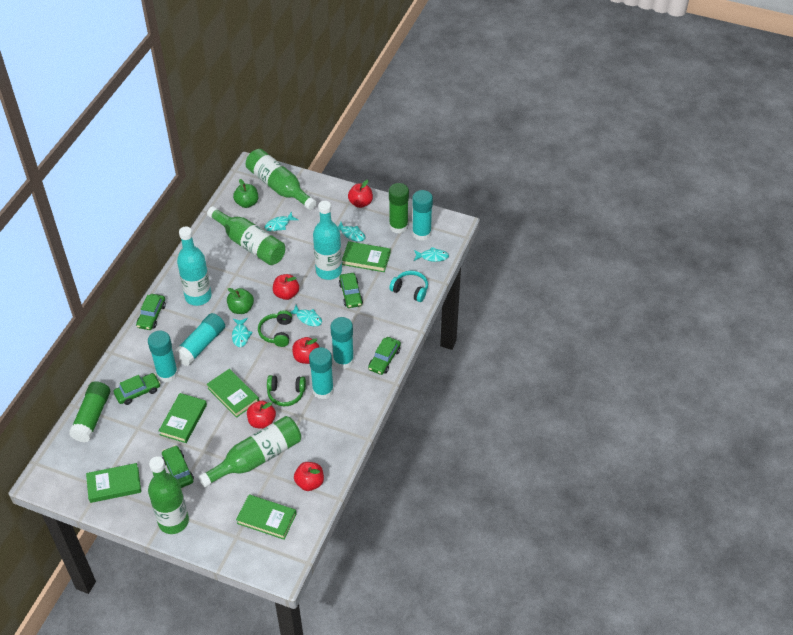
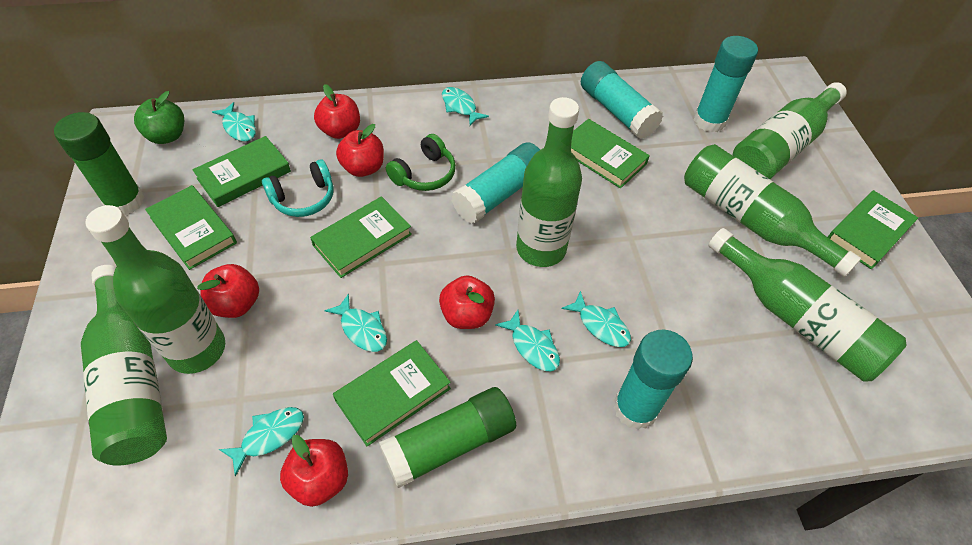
green apple: [227,288,254,314] [233,179,258,208] = 2 -> [134,91,184,144] = 1
green book: [86,463,141,503] [159,393,207,443] [207,369,259,418] [236,494,296,540] [342,241,391,272] = 5 -> [145,185,237,270] [192,136,291,207] [310,196,412,278] [333,340,451,446] [571,119,650,189] [828,190,918,269] = 6
green bottle: [148,456,189,534] [198,416,301,488] [207,206,285,265] [246,149,317,210] = 4 -> [81,265,167,466] [85,205,225,374] [516,97,582,267] [684,144,861,277] [708,228,907,382] [733,82,847,179] = 6
green car: [114,373,160,405] [136,294,166,330] [162,445,194,488] [339,273,363,308] [368,337,401,375] = 5 -> none = 0
green headphones: [258,310,292,347] [267,375,306,406] = 2 -> [386,134,456,191] = 1
turquoise bottle: [177,226,212,306] [313,201,342,280] = 2 -> none = 0
turquoise fish: [232,318,253,347] [265,212,298,231] [290,305,322,327] [338,222,365,242] [414,247,449,262] = 5 -> [212,102,256,142] [219,407,304,477] [324,293,387,352] [442,87,489,126] [495,310,560,371] [561,291,631,347] = 6
turquoise glue stick: [148,330,178,382] [173,313,225,366] [309,347,334,400] [331,317,354,369] [412,190,433,241] = 5 -> [451,142,540,224] [581,61,663,139] [613,329,693,430] [694,36,758,132] = 4

